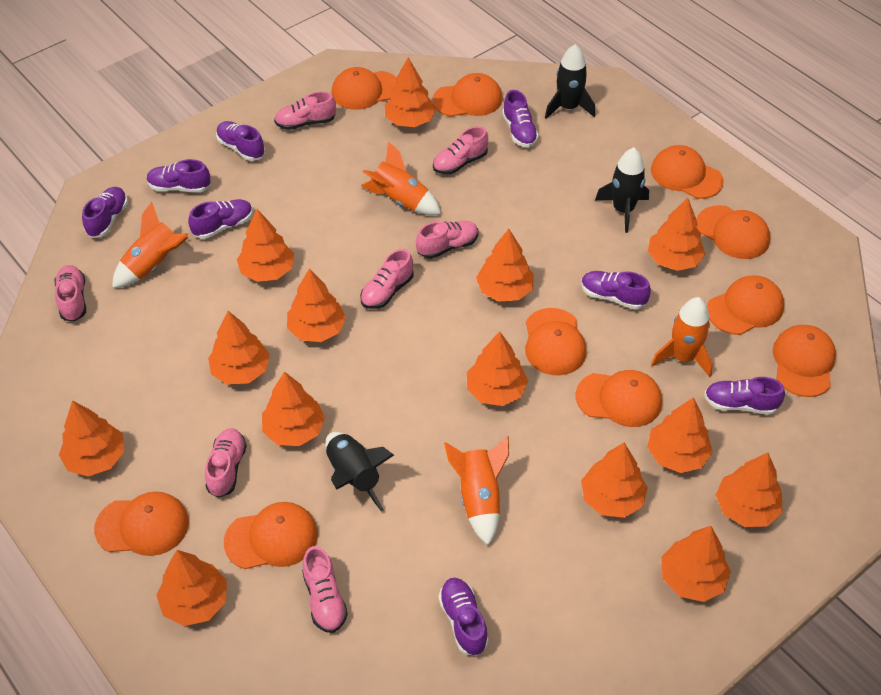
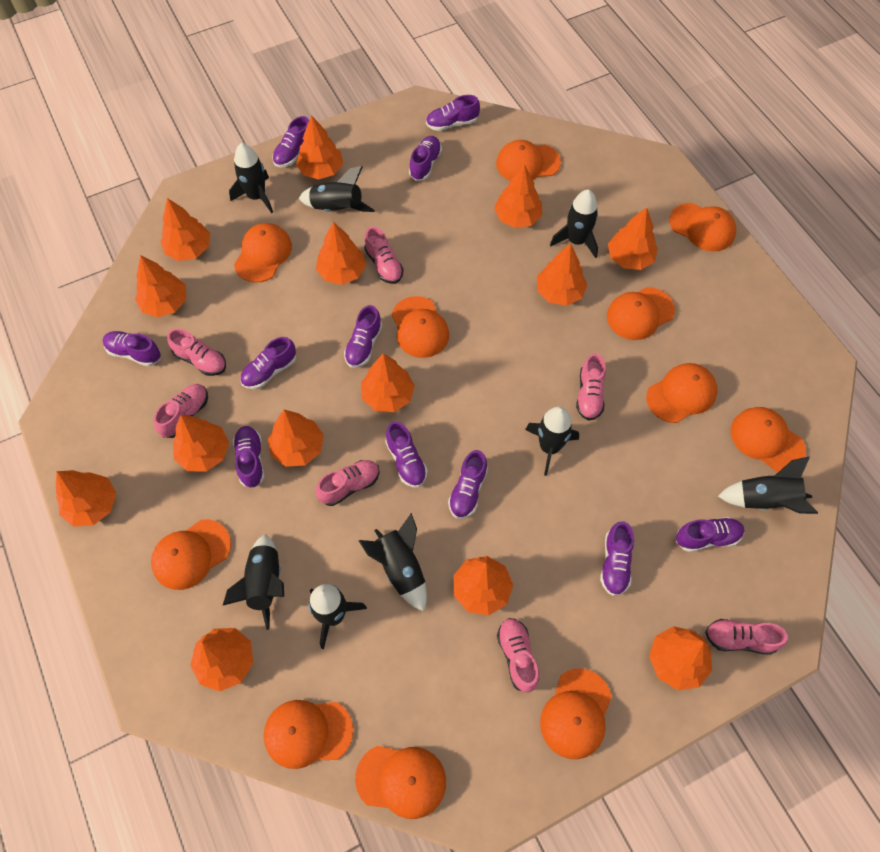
black rocket: [325,432,394,511] [545,44,595,119] [595,147,649,233] = 3 -> [222,534,284,630] [229,143,273,213] [298,166,375,212] [308,584,367,649] [359,513,427,611] [525,406,579,476] [550,189,598,258] [718,456,818,514] = 8
orange cap: [94,492,189,556] [224,502,318,569] [332,67,397,110] [433,73,503,117] [525,308,586,375] [576,370,662,427] [651,145,724,199] [696,205,770,259] [707,275,784,335] [773,325,836,397] = 10 -> [151,519,231,590] [234,223,292,283] [263,700,353,769] [355,746,446,819] [392,296,449,358] [496,140,561,181] [540,668,612,759] [607,287,675,340] [646,363,717,423] [669,203,736,251] [731,407,806,472] = 11
orange rocket: [112,202,188,288] [361,141,441,215] [444,436,509,546] [651,297,713,377] = 4 -> none = 0
purple shoe: [82,187,128,238] [147,159,211,193] [188,199,253,239] [216,121,265,161] [438,578,489,656] [502,90,539,147] [581,271,651,309] [704,377,785,415] = 8 -> [103,331,161,366] [233,426,265,488] [240,337,296,389] [272,116,309,167] [344,305,382,368] [385,421,428,488] [409,136,442,181] [426,95,480,131] [448,450,488,519] [600,522,634,596] [676,517,745,552] = 11

